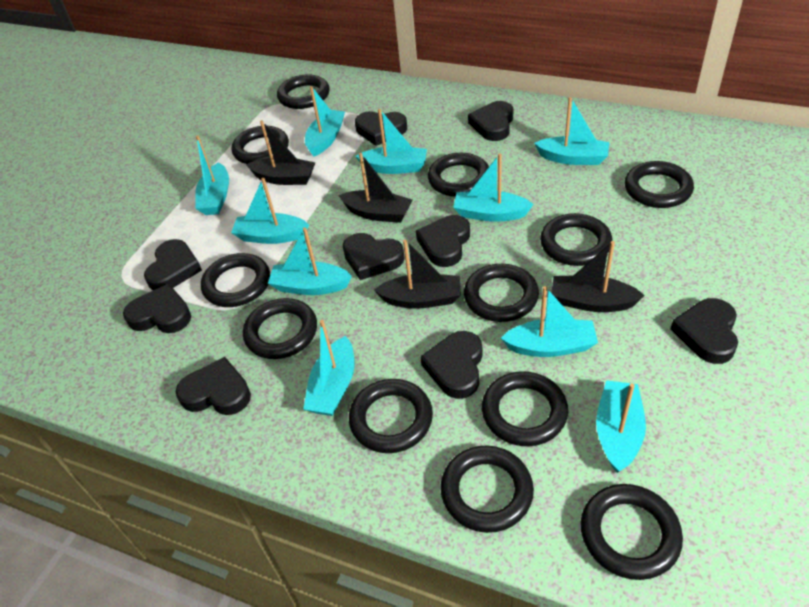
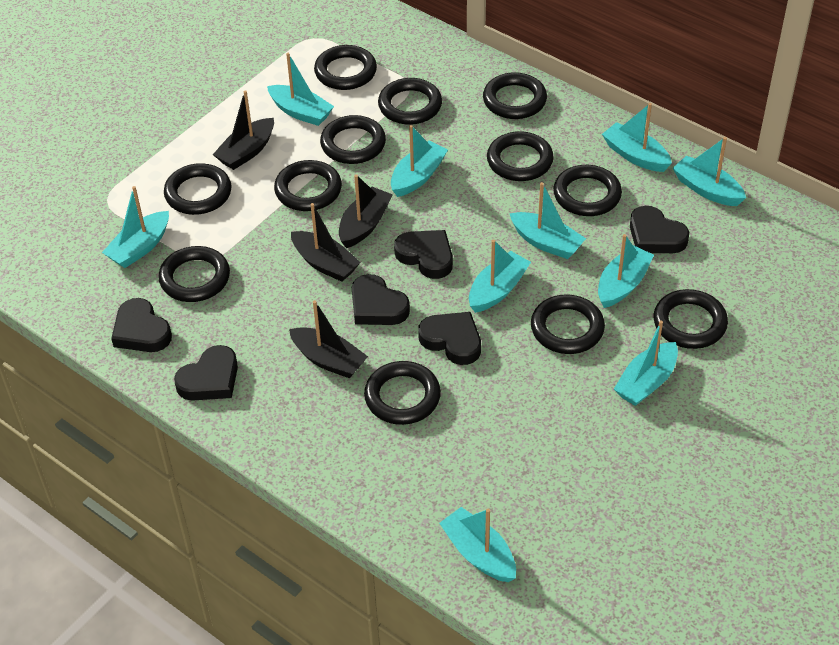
black heart: [123,284,191,333] [144,239,202,290] [176,357,251,415] [343,233,405,280] [355,111,407,146] [416,215,470,267] [420,331,483,399] [468,101,513,141] [670,298,738,364] = 9 -> [111,298,172,352] [174,345,238,401] [352,274,410,325] [394,230,453,279] [418,312,481,365] [630,206,689,253] = 6

